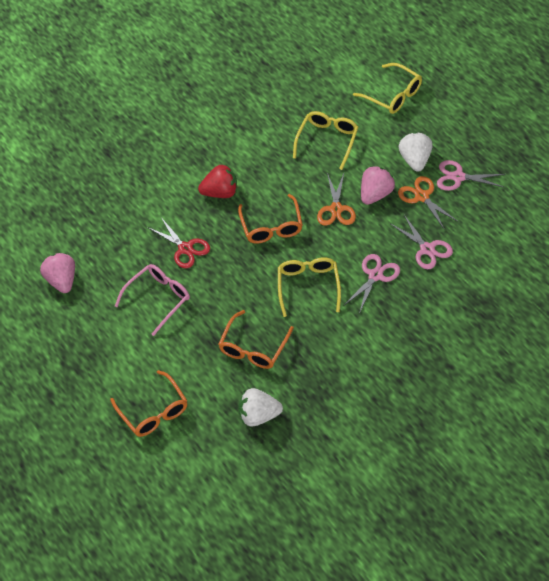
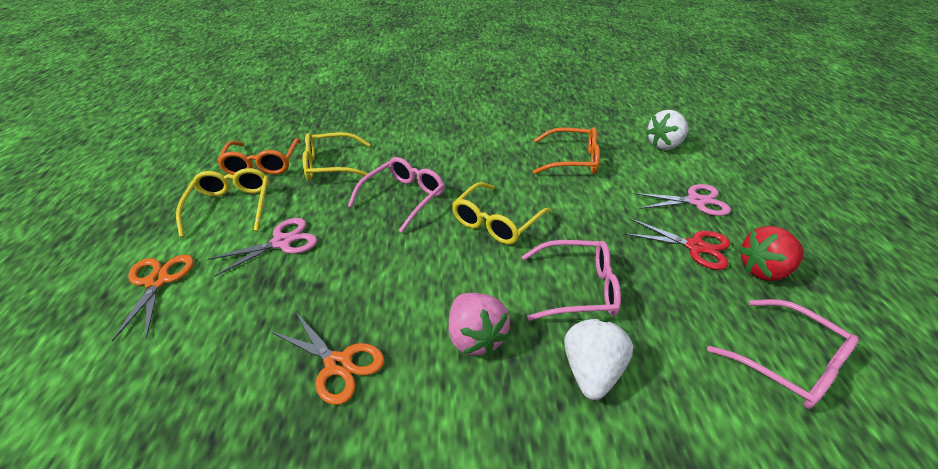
orange glasses: [110,370,187,437] [218,310,294,369] [238,194,303,244] = 3 -> [217,138,301,175] [533,127,600,174] = 2
pink glasses: [115,264,190,336] = 1 -> [348,157,445,233] [522,240,621,321] [707,299,859,409] = 3
pink scissors: [343,254,400,314] [391,215,453,269] [437,160,505,191] = 3 -> [208,218,317,277] [633,184,731,216] = 2
pink strawberry: [40,253,75,293] [361,166,395,205] = 2 -> [449,293,510,356] = 1

